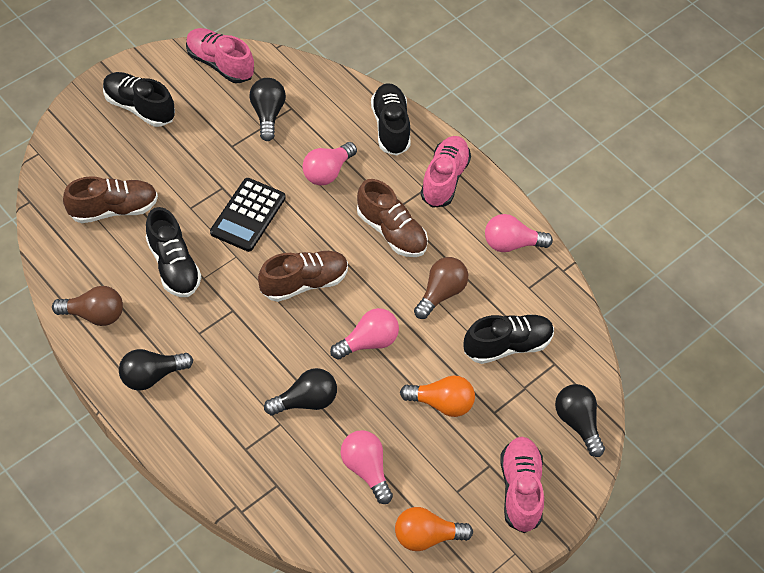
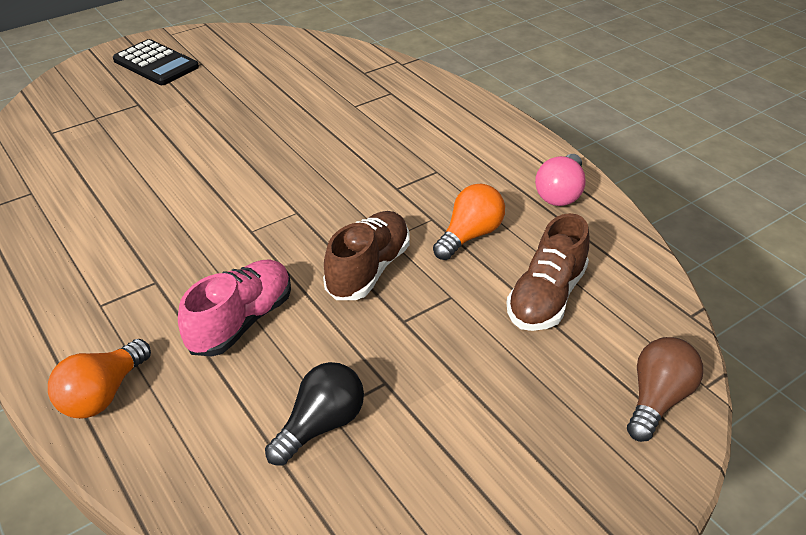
black light bulb: [119,349,193,391] [249,78,286,141] [264,368,337,415] [555,384,605,457] = 4 -> [265,362,364,466] = 1
black shoe: [103,72,175,127] [146,207,202,297] [371,83,411,156] [464,314,554,364] = 4 -> none = 0
brown light bulb: [52,286,123,326] [414,257,468,319] = 2 -> [627,337,703,442] = 1
brown shoe: [63,176,158,223] [258,251,348,302] [357,179,428,257] = 3 -> [323,211,410,300] [507,213,589,331] = 2
pink light bulb: [302,142,357,186] [330,308,399,360] [341,430,393,504] [485,214,553,252] = 4 -> [535,154,586,206] = 1
pink shoe: [186,28,254,83] [420,136,471,208] [500,437,544,533] = 3 -> [178,259,291,357] = 1

